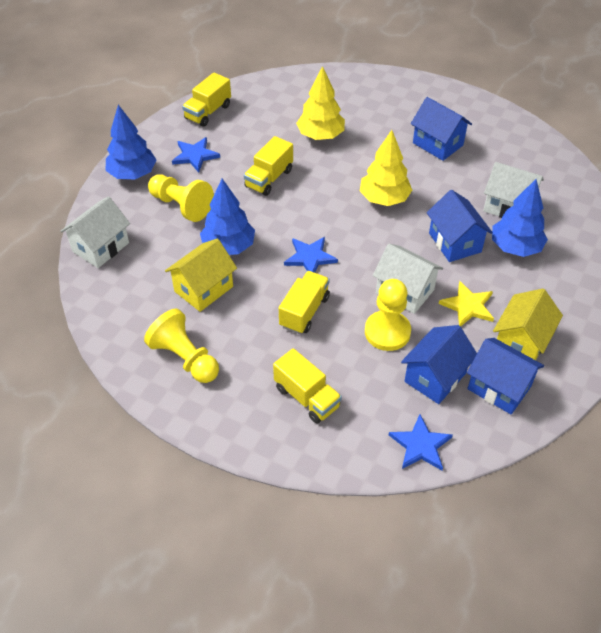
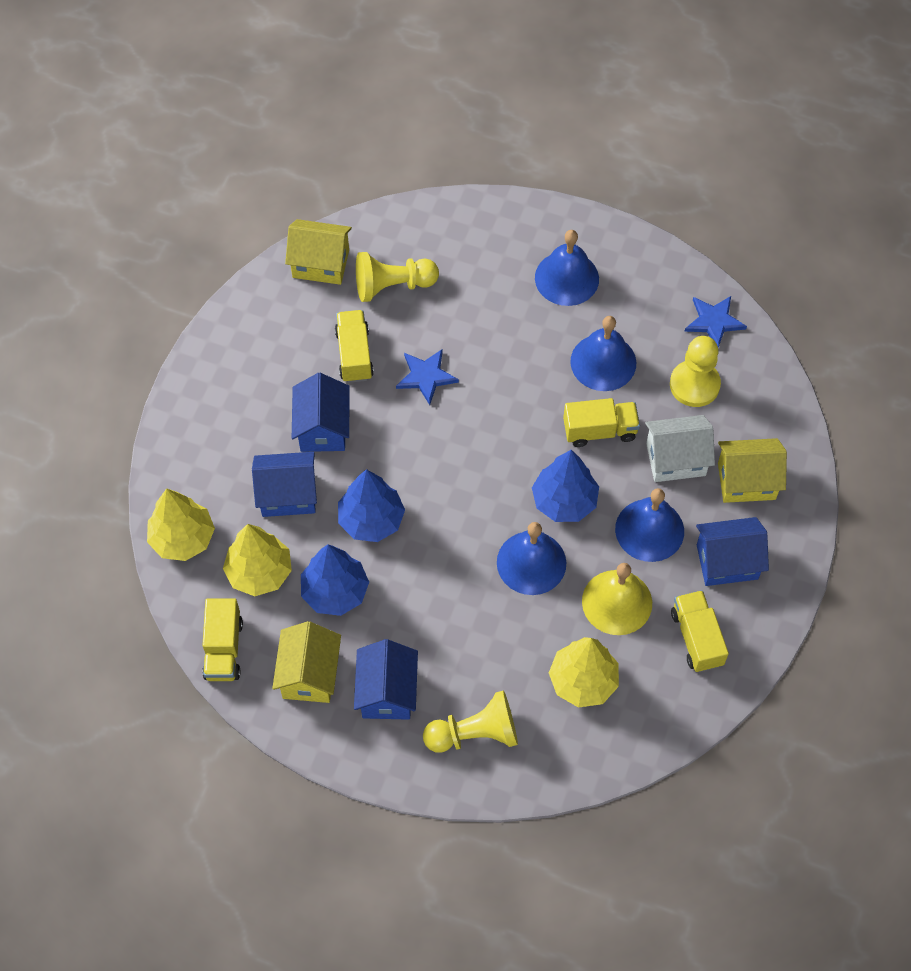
blue bell: none = 0 -> [497,522,566,595] [535,230,599,306] [570,316,636,391] [615,488,684,562] = 4
blue star: [172,137,220,172] [284,237,338,273] [389,415,453,470] = 3 -> [396,349,459,405] [684,296,747,348] = 2
white house: [60,196,130,268] [373,244,443,314] [483,162,544,218] = 3 -> [645,415,715,482] = 1
yellow bell: none = 0 -> [582,563,652,635] = 1
yellow house: [165,239,237,312] [493,289,563,360] = 2 -> [272,621,341,703] [285,219,352,285] [718,438,787,503] = 3
yellow star: [439,281,494,326] = 1 -> none = 0
yellow tree: [296,66,345,140] [360,130,412,206] = 2 -> [147,488,215,561] [223,524,292,596] [549,637,619,708] = 3

